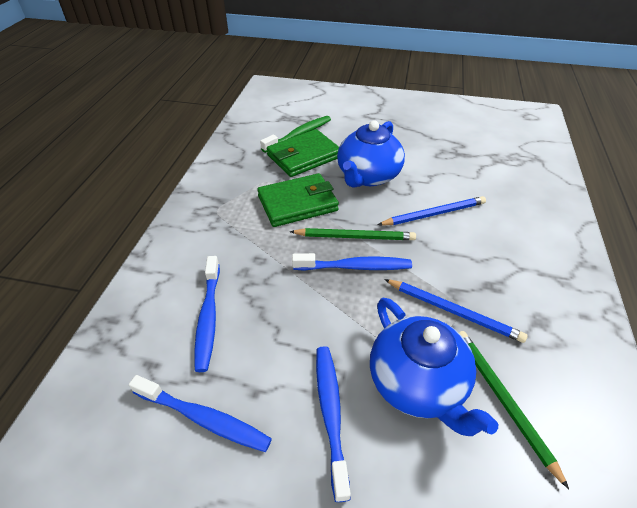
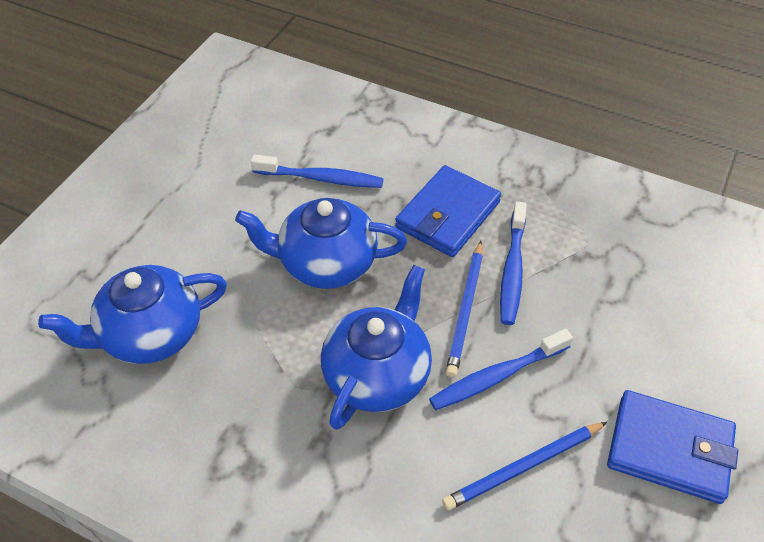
blue teapot: [337,120,405,188] [370,298,499,436] = 2 -> [38,265,227,364] [235,198,407,289] [321,265,432,430] = 3
blue toothbrush: [129,375,272,452] [194,256,220,372] [292,253,412,271] [316,346,351,502] = 4 -> [251,154,383,188] [429,329,573,410] [500,202,527,325] = 3
blue wallet: none = 0 -> [395,165,501,257] [607,390,738,504] = 2
green pencil: [290,228,416,240] [459,331,569,489] = 2 -> none = 0
green toothbrush: [260,116,331,153] = 1 -> none = 0
green wallet: [257,173,339,227] [267,129,339,177] = 2 -> none = 0

